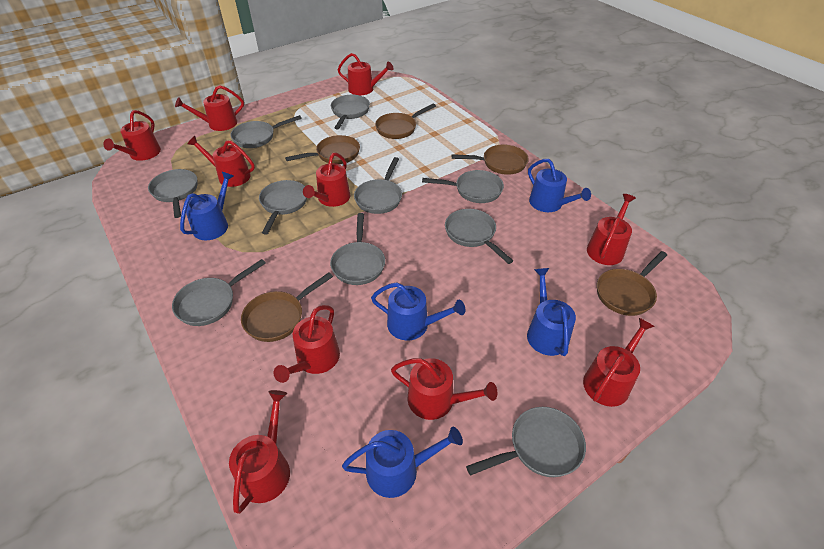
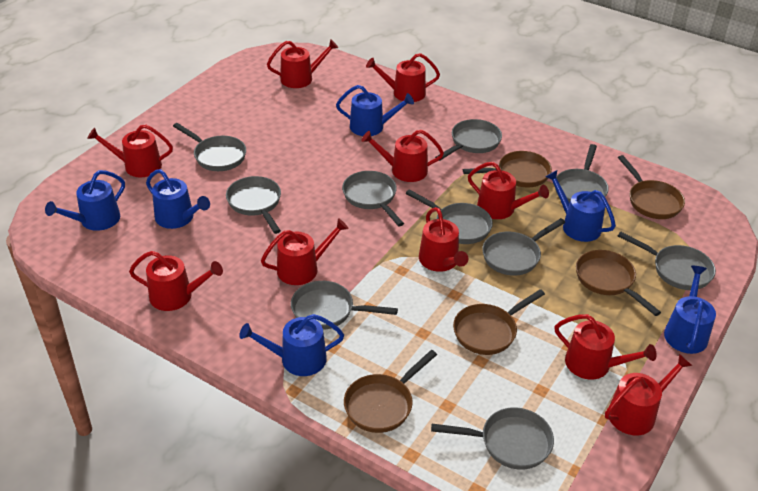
blue watering can: [180,172,234,240] [342,427,463,498] [371,282,465,340] [527,268,576,356] [528,159,591,212] = 5 -> [45,170,125,231] [146,169,210,229] [239,314,344,376] [336,85,414,136] [546,170,616,242] [664,266,716,354] = 6

